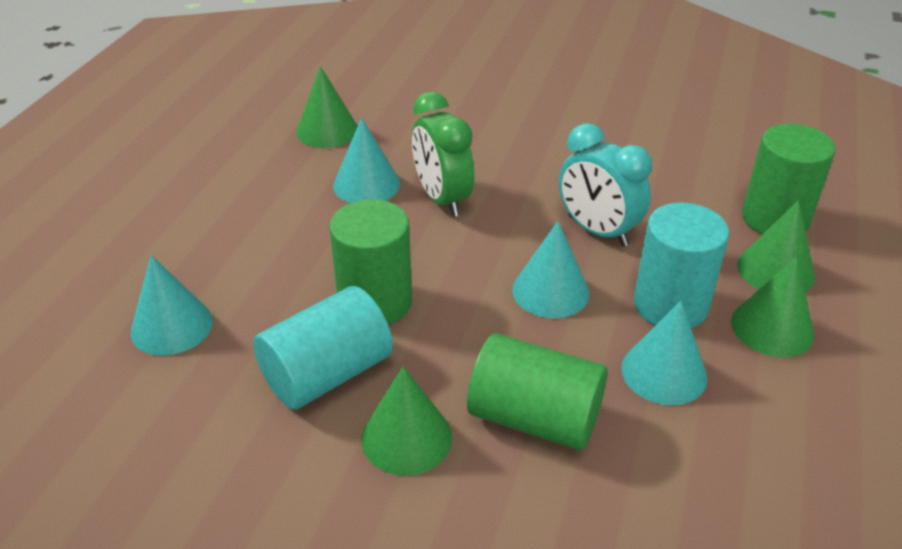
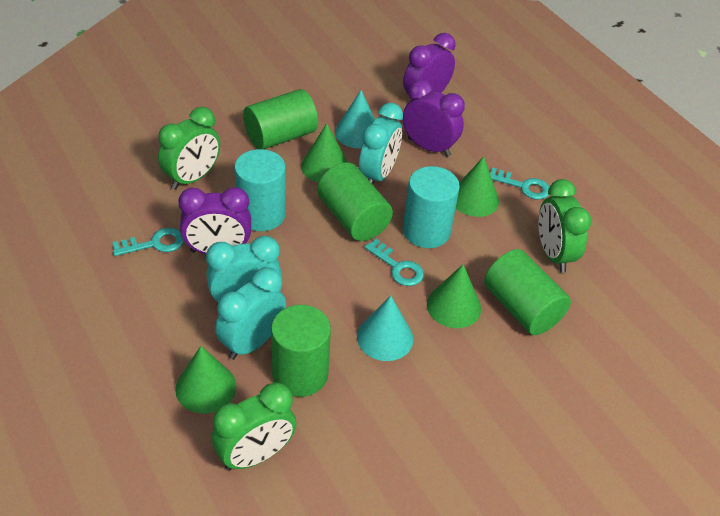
green clock: [412,92,474,217] = 1 -> [158,107,220,190] [211,382,297,471] [538,179,591,273] = 3
green cylinder: [330,199,412,324] [467,333,608,450] [742,124,836,234] = 3 -> [243,89,318,149] [271,305,331,397] [317,162,393,241] [484,249,571,335] = 4
purple clock: none = 0 -> [178,187,251,254] [403,33,456,95] [403,80,465,157] = 3
turquoise clock: [559,123,652,247] = 1 -> [206,236,282,305] [215,268,286,360] [359,103,403,185] = 3
turquoise cone: [131,255,213,356] [333,118,400,203] [512,221,589,319] [621,301,707,405] = 4 -> [335,90,375,148] [357,296,414,361] = 2
turquoise key: none = 0 -> [112,228,184,256] [364,238,424,286] [490,168,549,200] = 3

